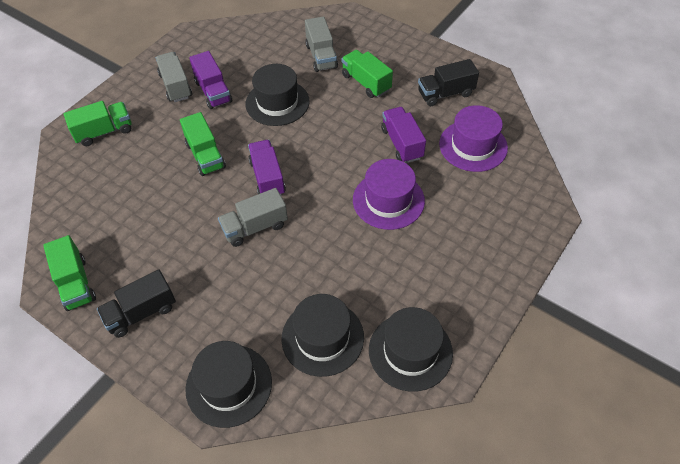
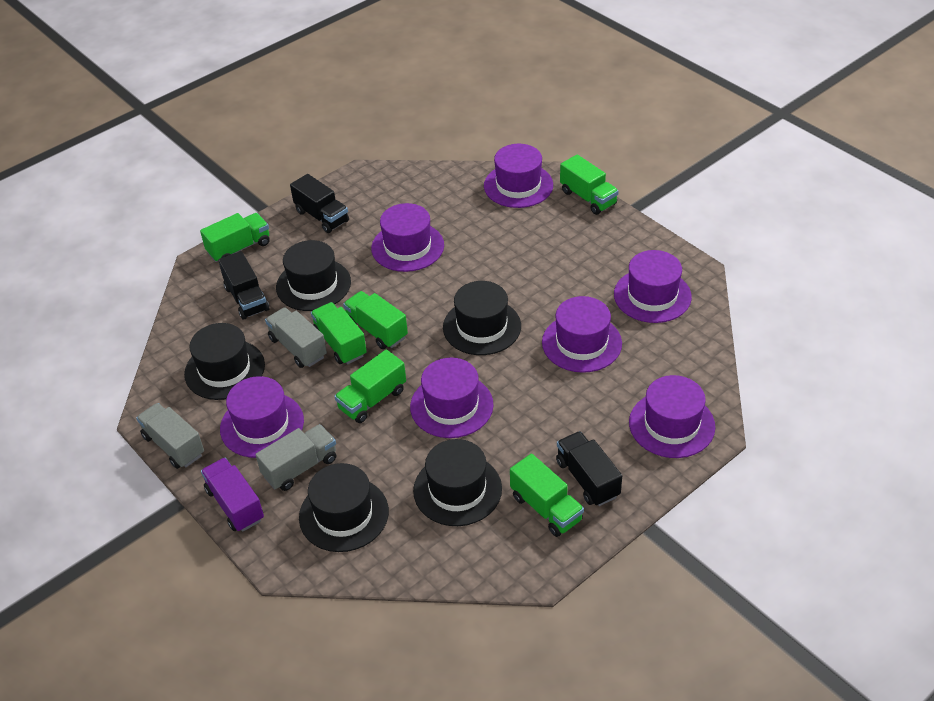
black hat: [185,341,272,428] [245,64,310,126] [281,294,364,377] [369,307,453,392] = 4 -> [184,323,265,400] [276,240,351,311] [299,463,389,552] [413,439,502,526] [443,281,521,355] = 5
black truck: [97,270,176,338] [418,59,479,106] = 2 -> [218,251,269,320] [290,174,349,233] [556,431,622,506] = 3
green truck: [43,235,96,311] [64,101,132,146] [180,112,226,176] [342,50,393,98] = 4 -> [200,213,270,262] [311,302,367,364] [334,350,406,423] [343,291,408,349] [510,454,584,537] [560,155,619,215] = 6
purple hat: [353,159,425,230] [439,105,508,172] = 2 -> [220,376,304,458] [371,203,444,272] [410,358,494,438] [484,144,553,208] [542,296,622,373] [614,250,692,323] [629,375,715,458] = 7
purple truck: [189,51,232,109] [248,140,286,196] [381,107,426,163] = 3 -> [201,458,264,532] = 1

